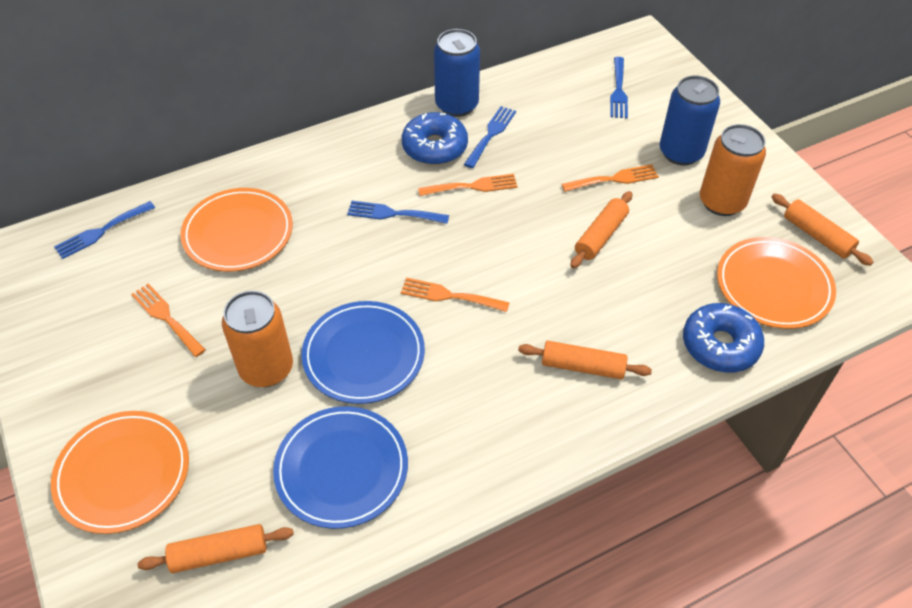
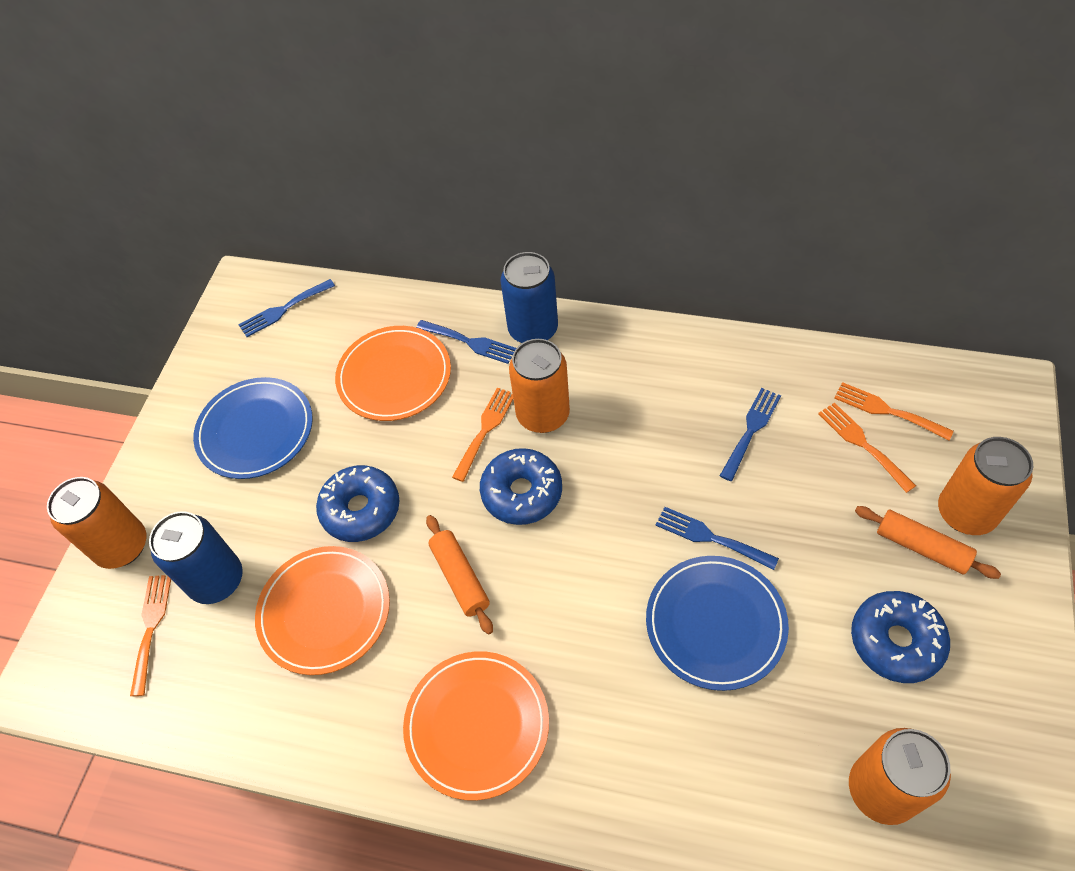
blue donut: [402,112,468,165] [683,303,764,373] = 2 -> [316,465,399,542] [480,448,562,525] [851,591,950,683] = 3
orange can: [222,291,293,387] [700,124,766,216] = 2 -> [47,477,146,569] [509,339,570,433] [849,728,951,825] [938,437,1033,535] = 4
orange rolling pin: [137,524,294,573] [518,341,652,379] [570,191,632,268] [772,194,873,266] = 4 -> [426,515,493,634] [855,506,1001,579] = 2

